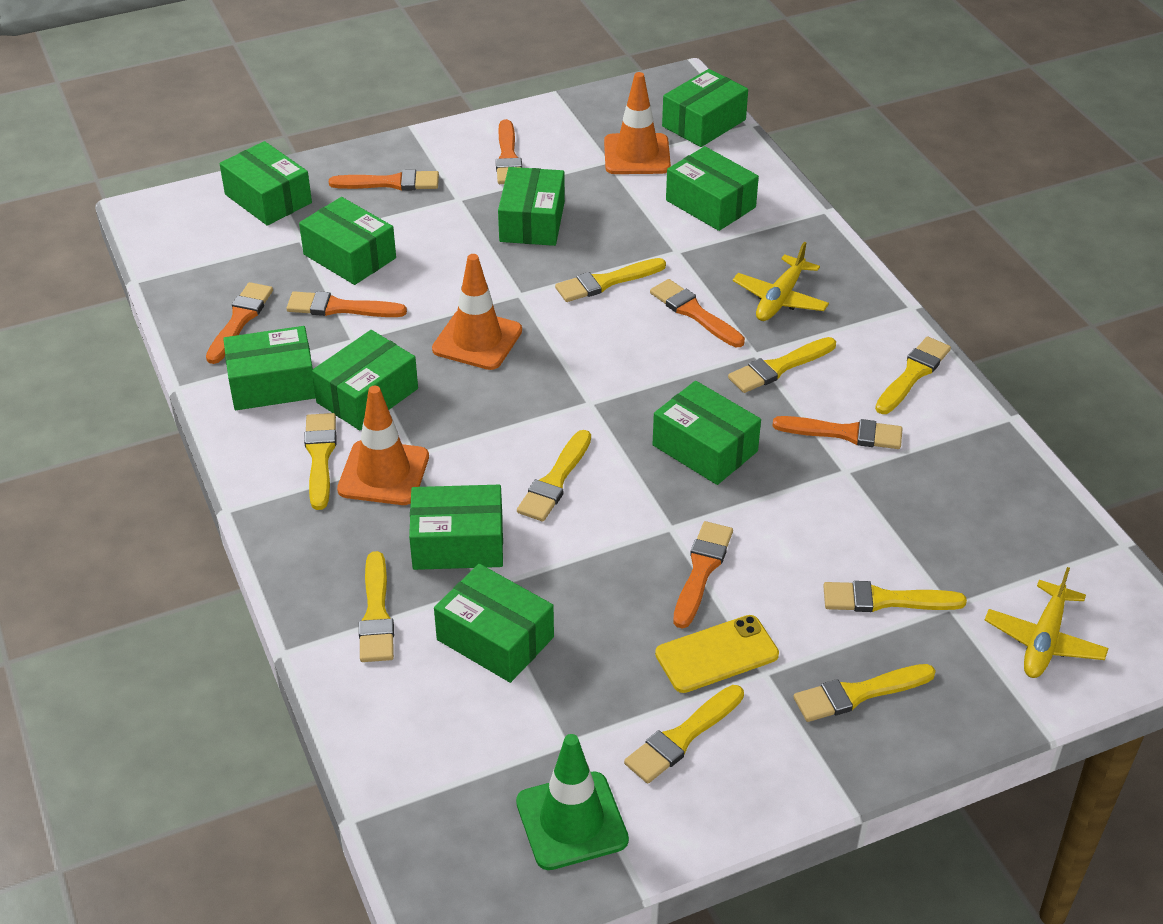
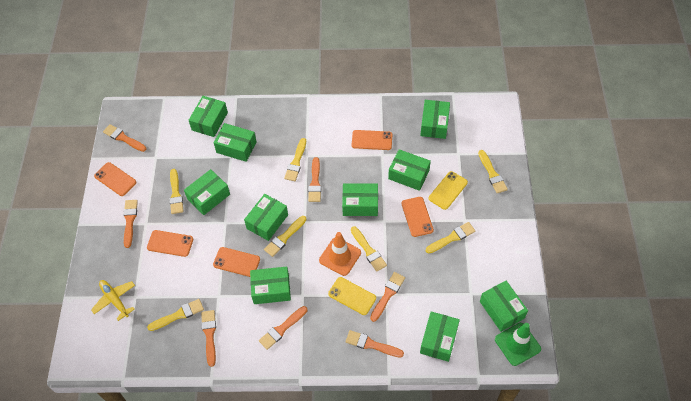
orange phone: none = 0 -> [94,162,136,196] [147,230,193,257] [213,247,260,277] [352,130,392,150] [401,197,434,237] = 5
orange traffic cone: [337,386,429,505] [432,254,522,370] [604,72,671,174] = 3 -> [319,232,361,276] = 1
yellow brush: [304,413,337,510] [359,551,394,662] [517,430,591,521] [555,258,666,302] [624,685,744,783] [728,337,836,393] [794,664,936,722] [823,581,967,612] [875,336,951,414] = 9 -> [147,299,204,331] [169,169,184,214] [264,216,306,257] [284,138,306,181] [351,226,387,272] [426,222,475,253] [478,150,508,193] = 7
yellow phone: [655,615,779,693] = 1 -> [328,277,376,315] [429,171,468,210] = 2
yellow plane: [733,242,829,321] [985,567,1109,678] = 2 -> [91,280,135,321] = 1

